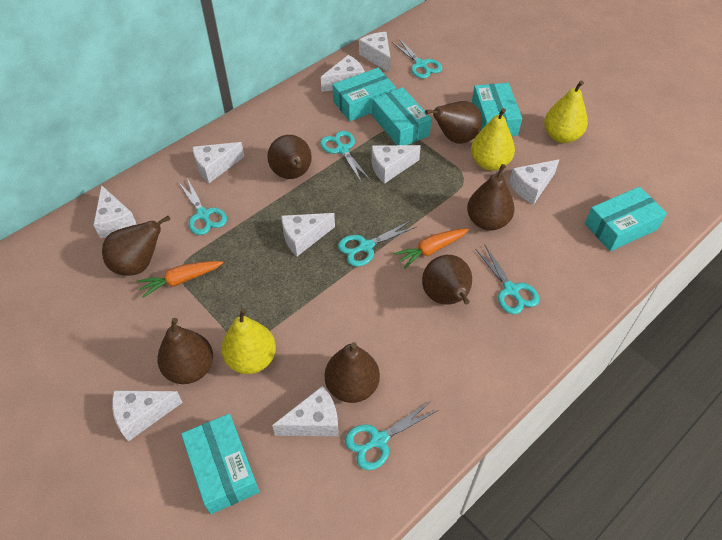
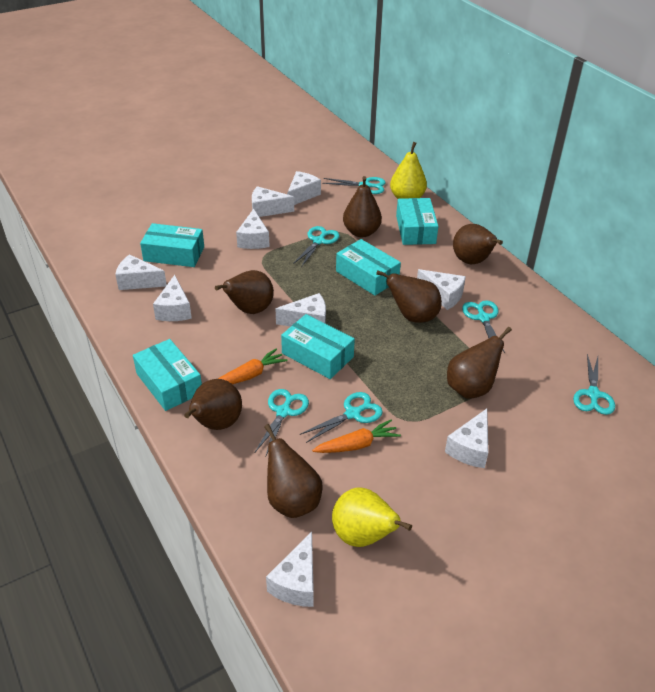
yellow pear: [221,308,276,374] [471,108,515,171] [544,81,588,143] = 3 -> [332,488,412,547] [390,142,427,199] = 2

